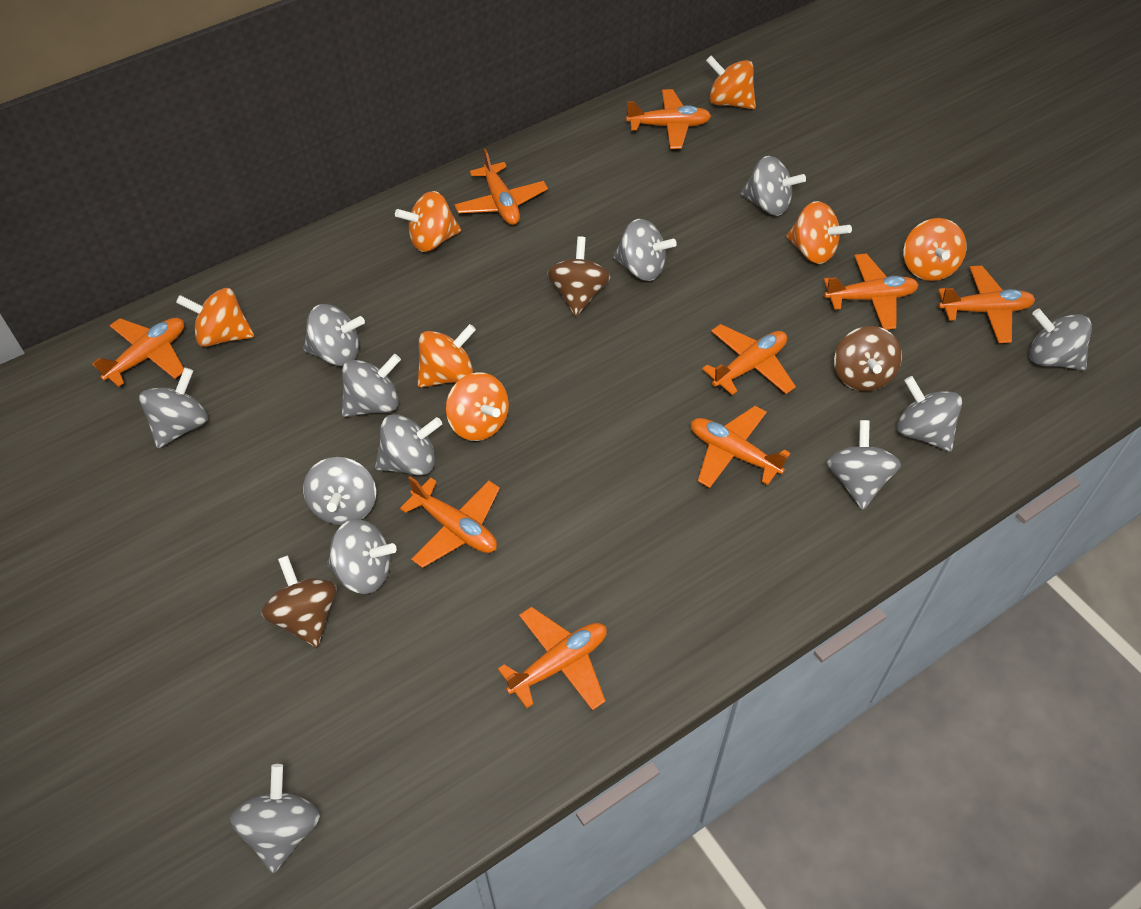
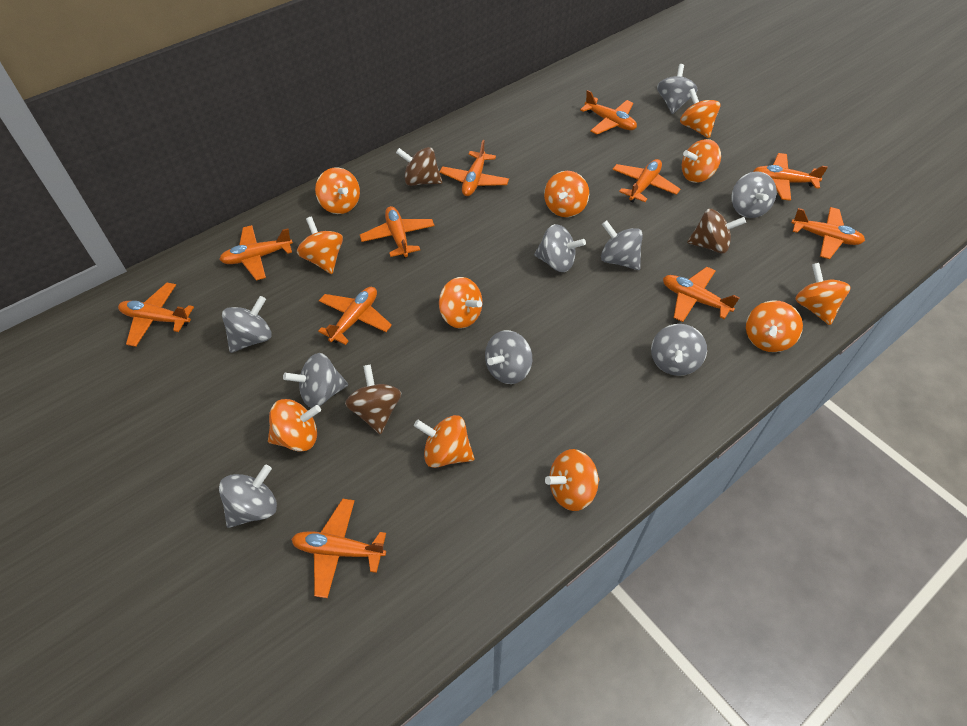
grey spinning top: [139,368,208,448] [230,764,320,873] [303,304,365,366] [303,457,376,525] [327,519,397,594] [342,354,401,417] [375,414,442,475] [613,219,677,281] [741,156,806,216] [827,420,901,510] [897,376,962,452] [1029,309,1092,370] = 12 -> [219,465,277,528] [222,296,272,353] [283,353,348,408] [485,330,532,384] [534,224,586,272] [601,220,643,270] [651,324,707,376] [657,64,698,114] [731,171,777,218] = 9
orange plane: [92,318,184,387] [400,476,500,568] [454,149,548,225] [498,607,607,711] [626,89,711,149] [691,406,791,488] [702,324,796,395] [824,253,919,330] [938,266,1035,343] = 9 -> [118,283,194,347] [219,225,293,280] [291,499,386,598] [318,287,392,345] [360,206,435,258] [440,140,509,196] [580,90,637,134] [612,159,680,202] [663,267,740,322] [753,153,828,201] [791,207,865,259] = 11
orange spinning top: [176,288,254,347] [395,191,461,252] [417,324,476,388] [446,372,509,441] [706,56,756,109] [786,201,852,264] [904,218,967,281] = 7 -> [268,399,321,452] [297,217,343,274] [315,168,360,214] [414,415,474,468] [439,277,482,329] [544,171,589,217] [545,449,600,511] [680,88,721,138] [682,139,721,183] [746,300,803,352] [795,263,851,325] = 11

